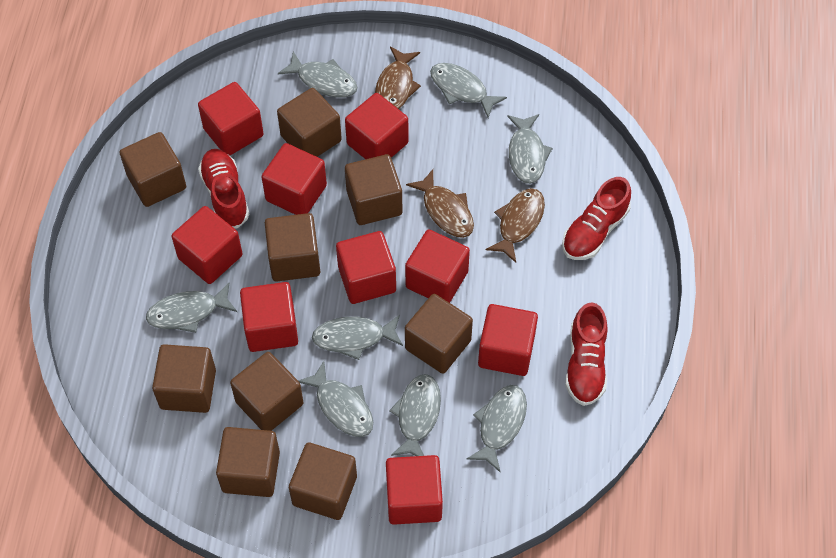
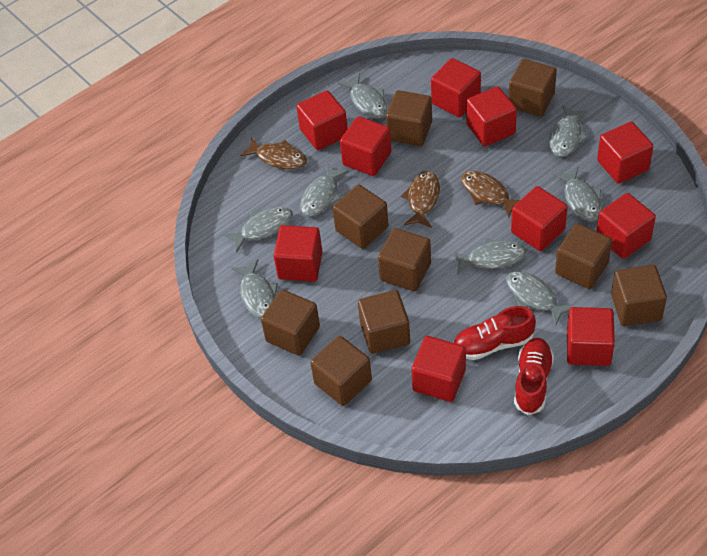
red cube: [171,206,243,284] [198,82,264,155] [240,282,298,352] [262,143,327,215] [336,231,396,304] [345,93,409,159] [386,455,443,525] [405,230,470,303] [478,304,538,376] = 9 -> [274,225,323,282] [296,90,348,150] [340,116,391,176] [411,336,466,402] [431,58,481,117] [466,86,517,146] [511,186,568,251] [567,307,615,366] [597,122,653,184] [597,193,656,259] = 10
red shoe: [198,149,249,228] [562,177,631,260] [565,302,608,406] = 3 -> [453,306,536,360] [514,338,554,415] = 2

